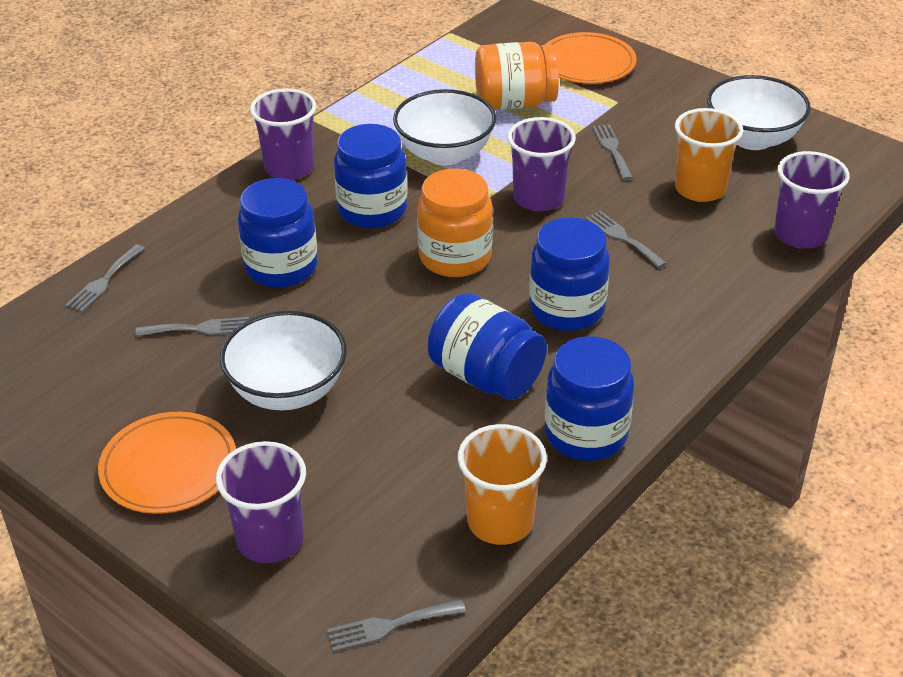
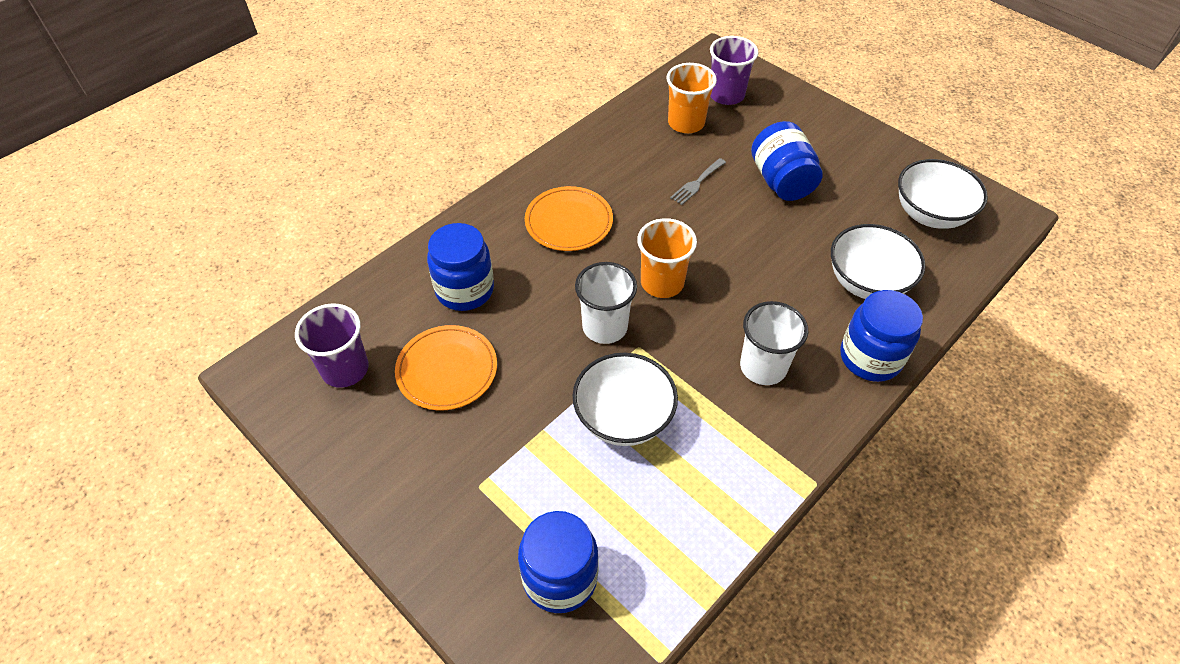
blue jar: [238,178,318,288] [334,124,408,228] [428,293,547,400] [529,217,610,331] [545,336,634,461] = 5 -> [427,223,494,311] [518,511,599,613] [751,121,823,201] [840,290,923,382] = 4
grey fork: [66,244,145,312] [136,317,249,337] [327,600,466,652] [586,211,667,268] [592,124,633,180] = 5 -> [670,158,726,205] = 1
orange jar: [417,168,493,277] [475,42,559,110] = 2 -> none = 0
purple cup: [216,441,306,563] [250,88,316,180] [507,117,576,211] [774,151,850,249] = 4 -> [295,304,369,388] [710,36,758,105] = 2
white cup: none = 0 -> [575,262,637,344] [740,301,808,385] = 2

